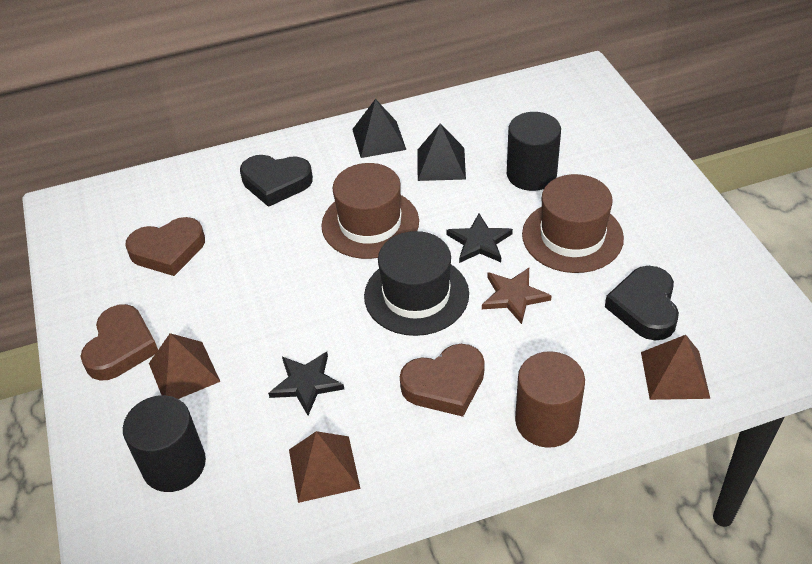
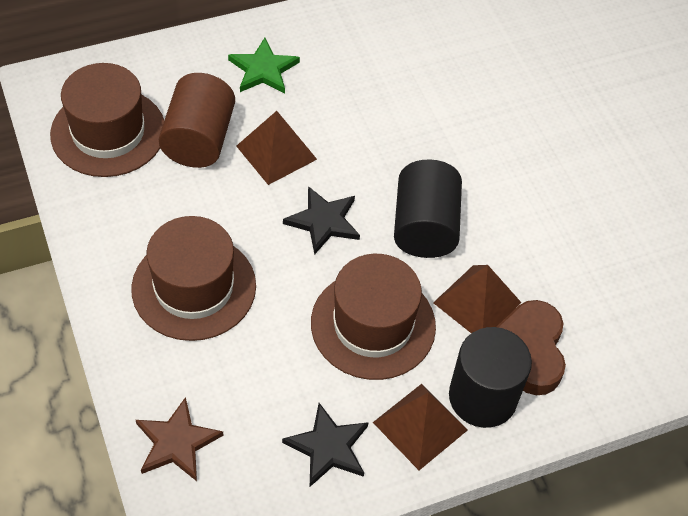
black hat: [364,231,469,336] = 1 -> none = 0
black heart: [240,155,313,207] [605,266,679,341] = 2 -> none = 0
black pyramid: [352,99,406,158] [418,123,466,181] = 2 -> none = 0
brown hat: [321,163,419,259] [522,174,624,273] = 2 -> [50,63,164,177] [131,216,256,341] [311,254,436,380] = 3
brown heart: [80,304,158,380] [125,217,205,276] [400,344,485,417] = 3 -> [496,300,566,395] = 1
green star: none = 0 -> [228,38,300,94] = 1

